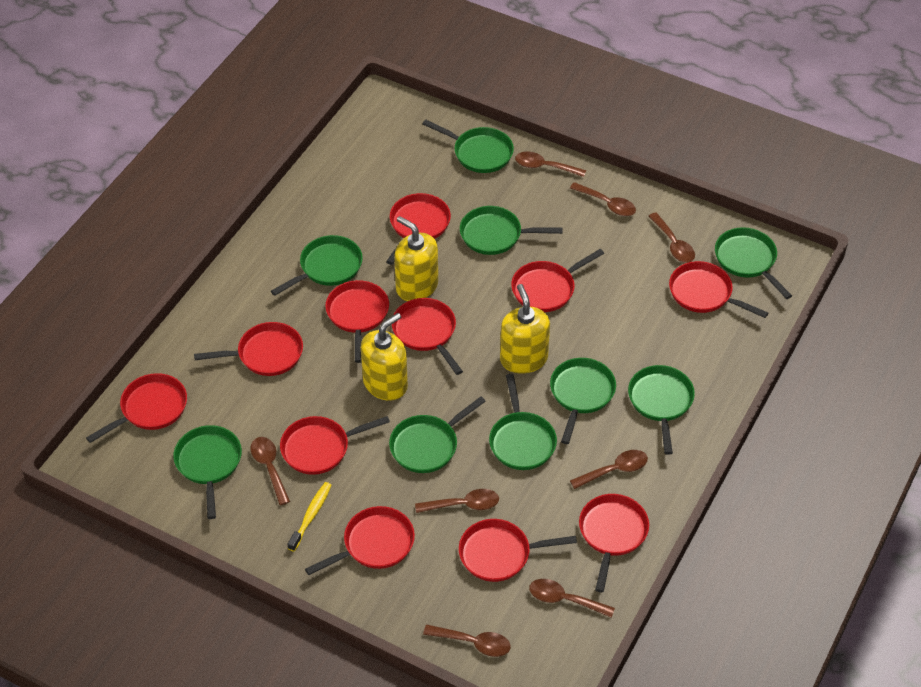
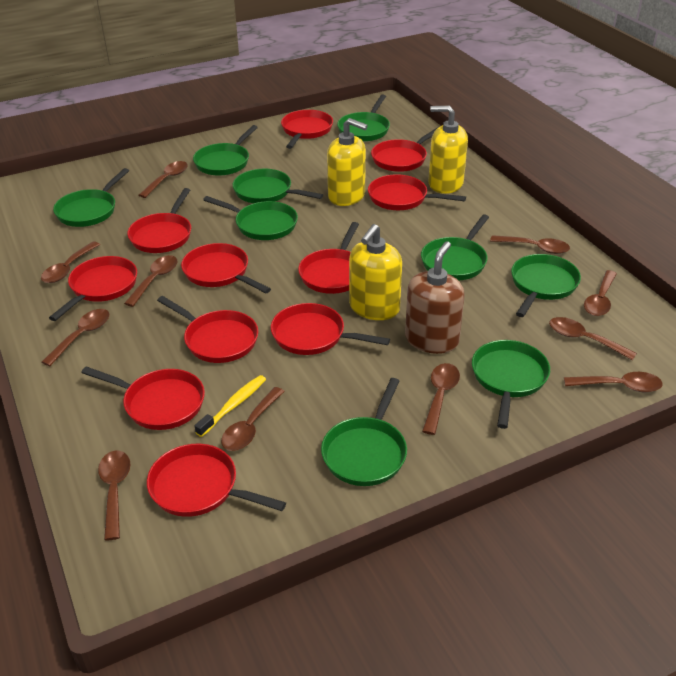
brown soap dispenser: none = 0 -> [405,241,465,354] = 1
brown spoon: [251,437,290,505] [415,489,499,513] [423,624,511,657] [515,152,586,177] [529,579,615,618] [570,182,636,216] [570,450,648,489] [649,213,695,263] = 8 -> [41,241,100,283] [42,309,109,366] [98,451,131,540] [124,255,178,307] [139,161,188,198] [221,387,285,451] [422,363,460,435] [490,235,570,254] [549,317,637,361] [564,372,663,392] [584,270,617,316] = 11

